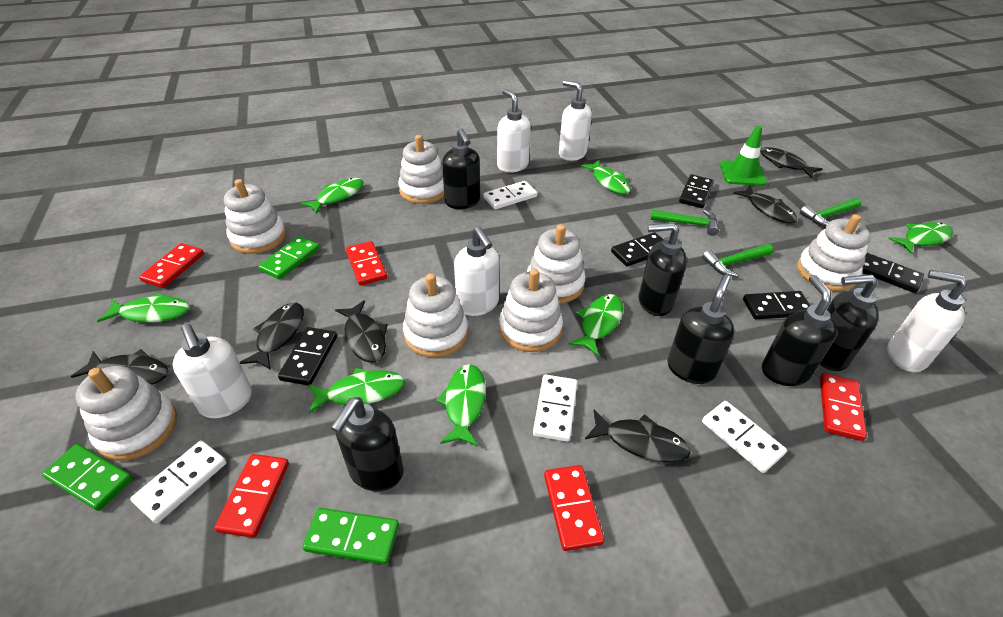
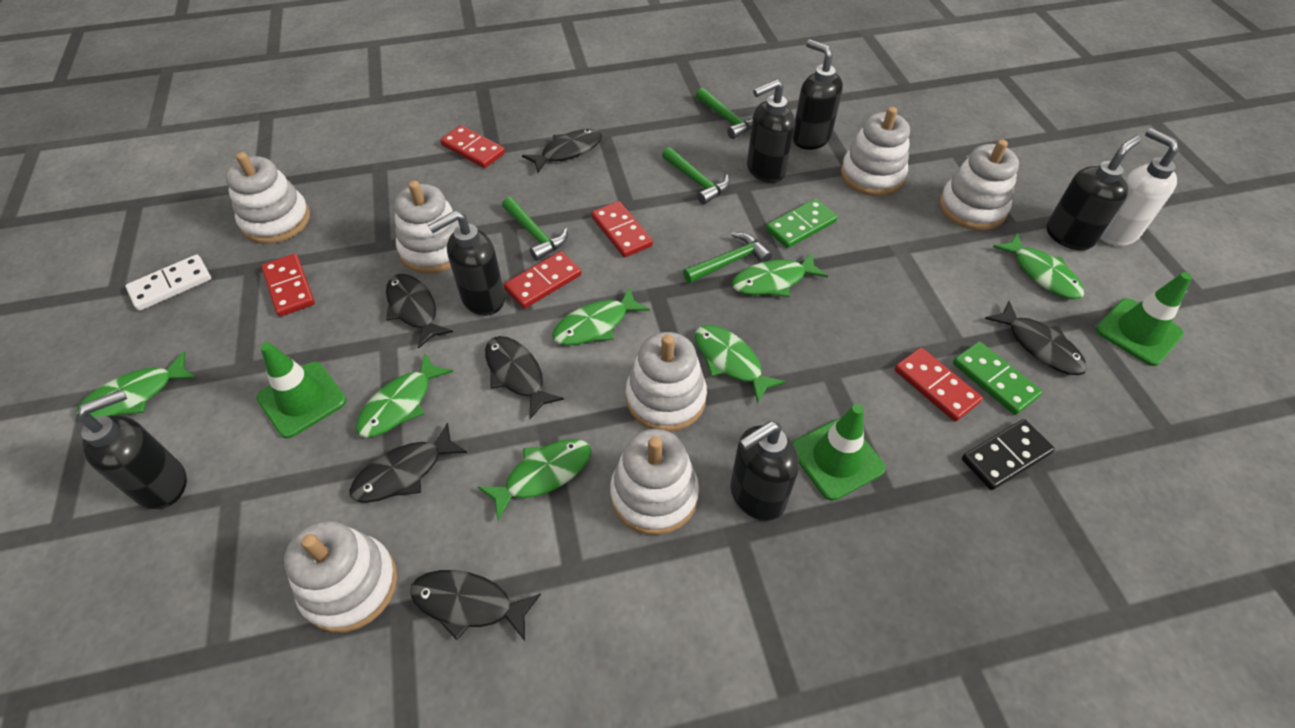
black domino: [278,327,337,386] [611,232,663,267] [679,174,714,208] [743,291,811,319] [862,253,924,293] = 5 -> [962,419,1055,490] = 1
green domino: [42,444,133,511] [258,236,319,280] [302,508,399,565] = 3 -> [766,199,838,248] [953,341,1042,415] = 2
green hammer: [650,209,719,236] [702,244,773,277] [800,198,861,227] = 3 -> [502,197,568,261] [662,147,730,205] [683,232,772,283] [696,88,753,139] = 4
green traffic cone: [720,125,767,186] = 1 -> [256,342,347,438] [792,404,886,501] [1096,272,1192,366] = 3
white domino: [130,440,227,524] [483,181,537,209] [533,375,577,442] [702,401,787,473] = 4 -> [125,255,211,311] = 1
white soap dispenser: [173,324,252,418] [454,227,499,316] [497,89,531,172] [559,80,592,161] [887,270,967,372] = 5 -> [1100,128,1179,246] = 1

